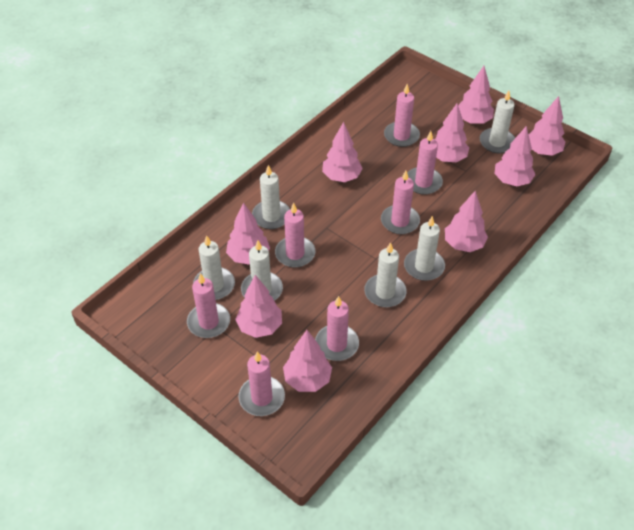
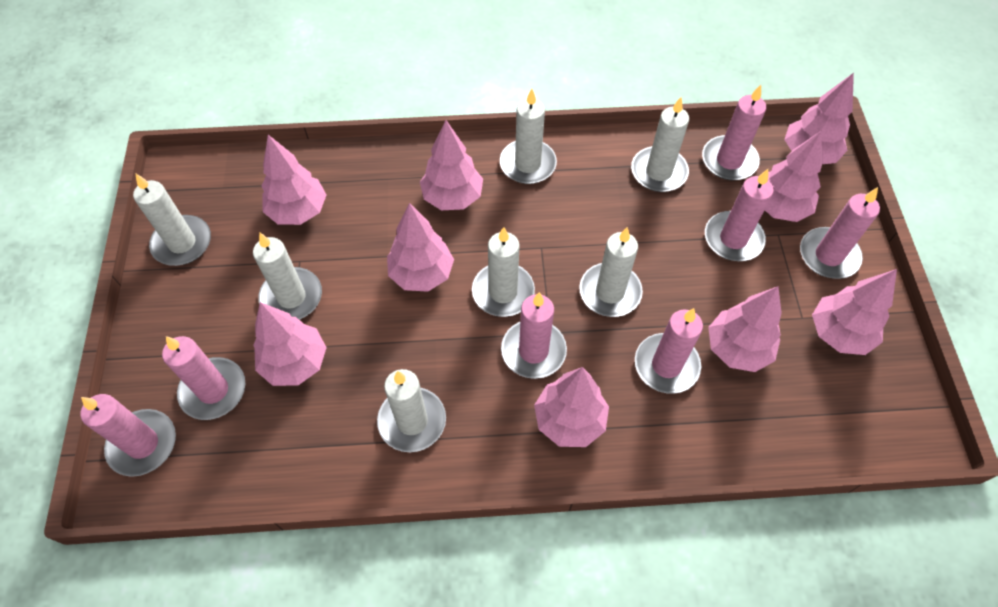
white candle: [193,235,235,300] [241,240,283,301] [252,165,290,229] [364,242,407,307] [404,216,445,281] [480,91,515,153] = 6 -> [133,174,211,266] [253,233,322,320] [377,369,446,452] [472,227,535,317] [500,89,557,184] [579,227,643,317] [631,97,689,192] = 7

